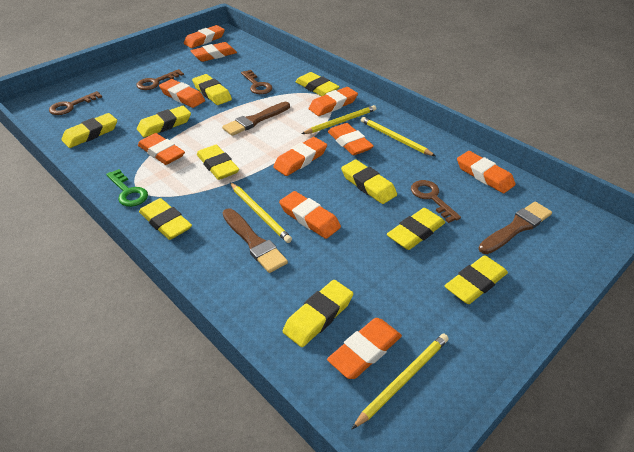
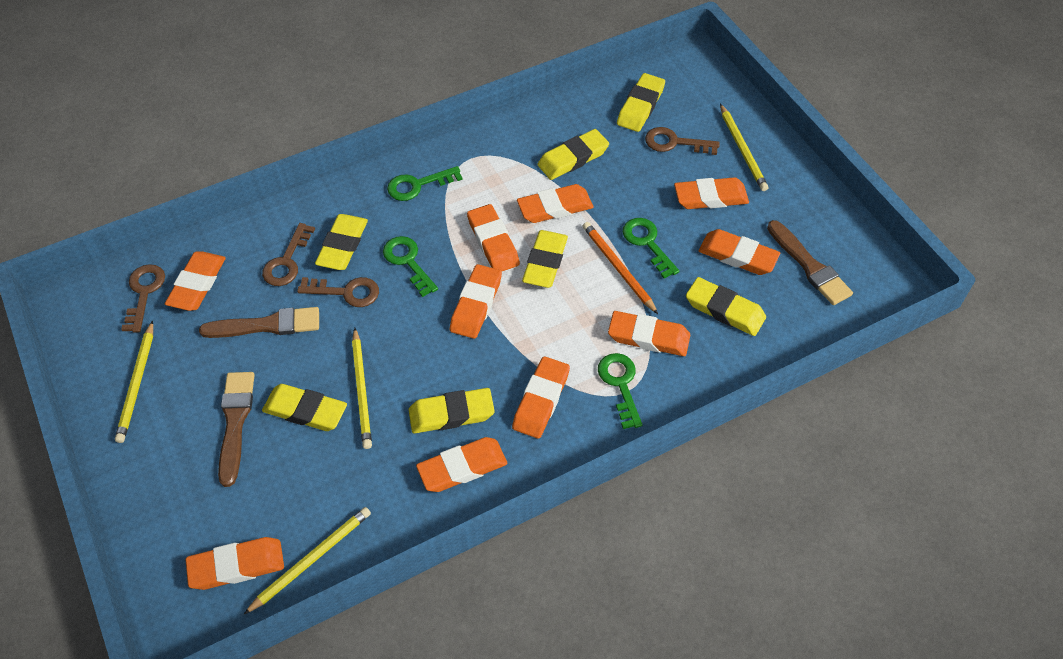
green key: [106,169,148,207] = 1 -> [383,236,438,297] [387,166,463,201] [598,353,642,429] [623,218,679,279] = 4
orange pencil: none = 0 -> [583,222,658,314] = 1
yellow eraser: [61,113,117,148] [137,106,191,137] [139,198,192,240] [192,74,232,105] [197,145,239,180] [283,280,353,347] [295,72,340,96] [341,160,397,204] [387,208,445,250] [445,255,508,304] = 10 -> [262,384,347,431] [315,214,368,270] [409,388,495,433] [522,230,568,288] [538,129,609,180] [617,73,665,132] [686,277,766,336] = 7

